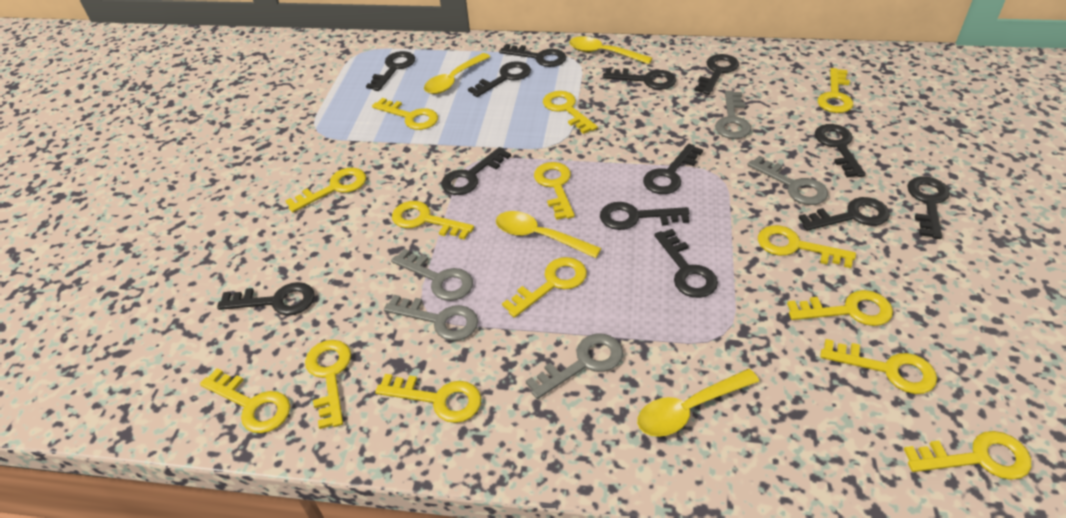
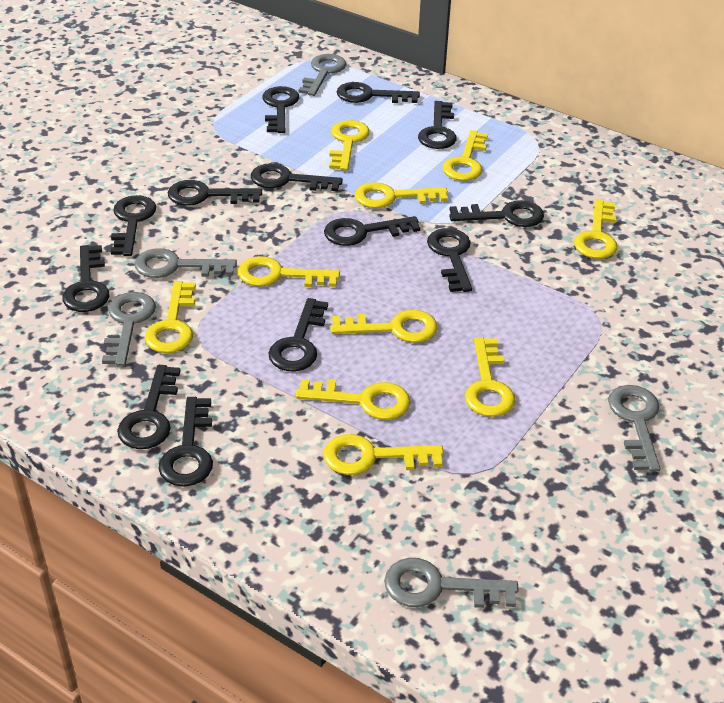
yellow key: [200,368,290,433] [286,168,366,212] [305,340,351,429] [372,98,438,130] [375,374,481,423] [392,201,474,240] [502,257,587,318] [534,162,575,220] [543,91,598,134] [758,225,856,268] [787,290,893,326] [818,68,853,113] [821,339,937,394] [904,431,1031,480] = 14 -> [144,281,196,353] [238,256,340,287] [296,379,411,420] [323,434,444,475] [329,120,370,171] [330,310,438,343] [355,182,448,208] [442,130,488,181] [465,337,516,417] [574,200,618,259] = 10
yellow spoon: [424,53,490,94] [496,211,601,258] [569,36,652,64] [637,369,759,437] = 4 -> none = 0

